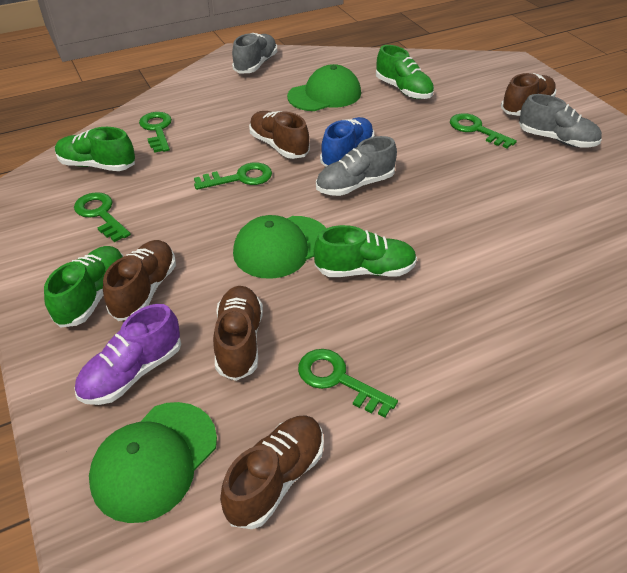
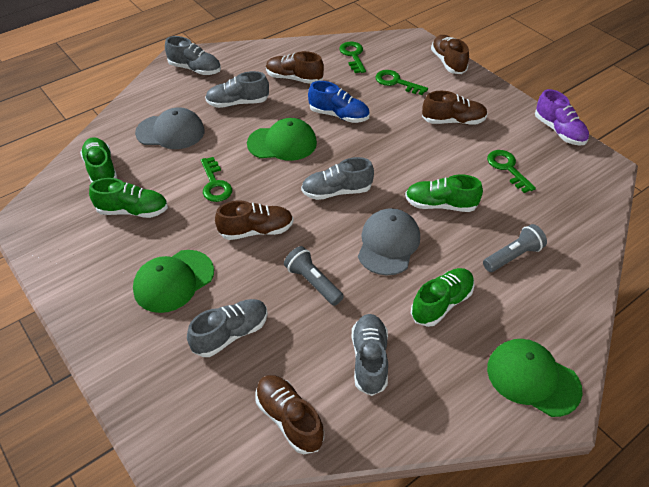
green key: [74,192,131,242] [139,112,172,153] [194,162,272,190] [298,349,398,417] [450,113,517,148] = 5 -> [201,157,232,202] [339,42,366,73] [375,70,428,95] [487,150,536,193] = 4
grey cap: none = 0 -> [135,107,205,149] [358,208,420,275] = 2
grey flashlight: none = 0 -> [284,246,344,306] [483,224,547,272] = 2
grey shoe: [232,33,277,74] [316,136,397,196] [519,94,602,148] = 3 -> [165,36,221,75] [187,299,268,357] [205,71,269,108] [301,157,374,200] [351,314,388,396] = 5

